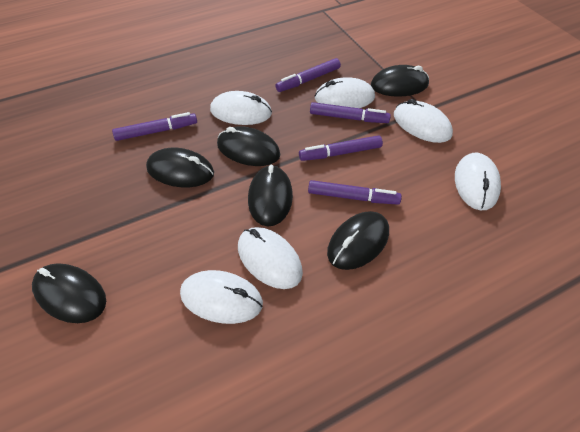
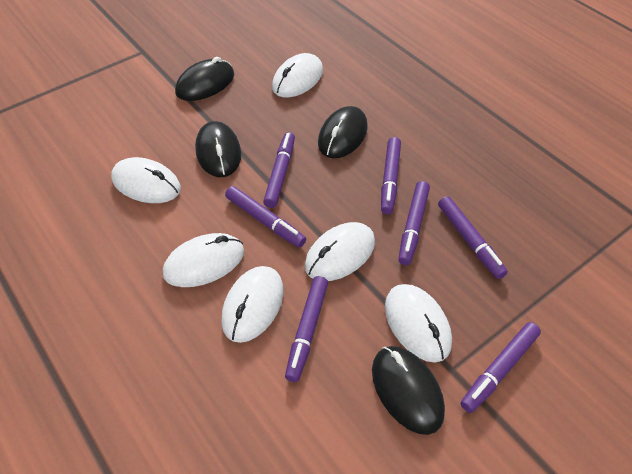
black mouse: [32,263,106,323] [146,148,214,187] [217,126,281,166] [248,165,293,227] [327,211,389,270] [371,65,429,97] = 6 -> [175,57,234,101] [195,121,241,177] [318,106,368,158] [372,346,445,435] = 4
purple marker: [112,112,197,141] [275,58,341,92] [299,135,383,161] [308,180,402,205] [310,102,391,123] = 5 -> [225,186,306,248] [263,132,295,208] [285,276,328,382] [381,137,401,214] [398,181,430,265] [438,196,508,279] [460,322,541,413] = 7

